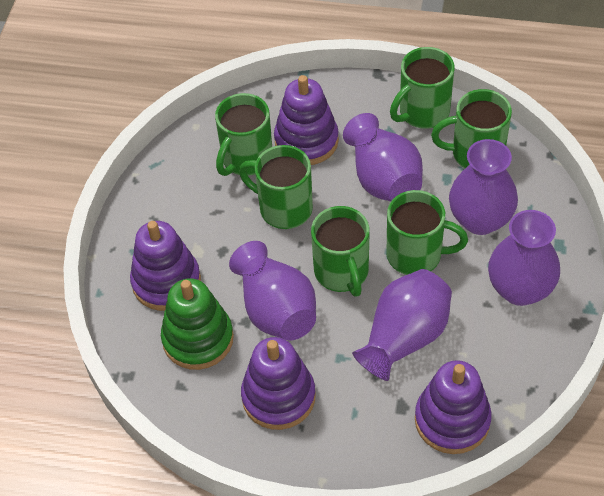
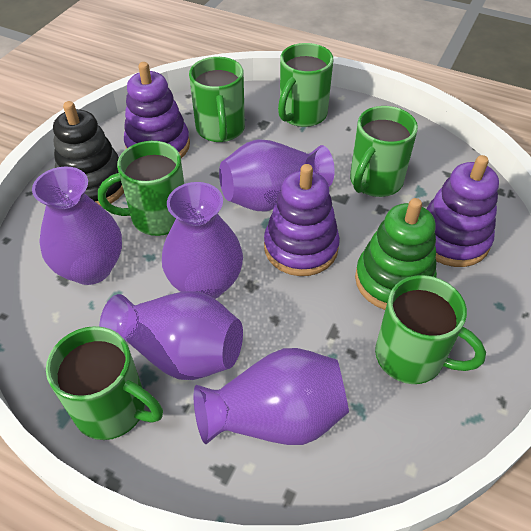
black stacking toy: none = 0 -> [53,101,124,207] = 1
purple stacking toy: [130,221,201,311] [241,337,316,430] [274,75,339,165] [415,360,492,454] = 4 -> [124,62,190,158] [264,164,340,276] [426,155,499,267] = 3

